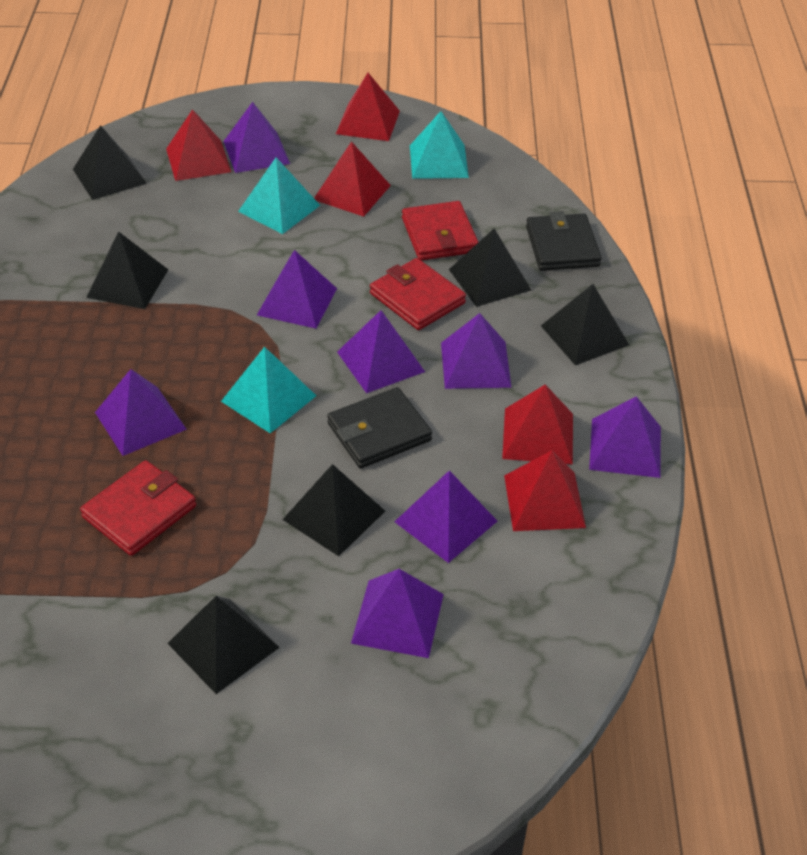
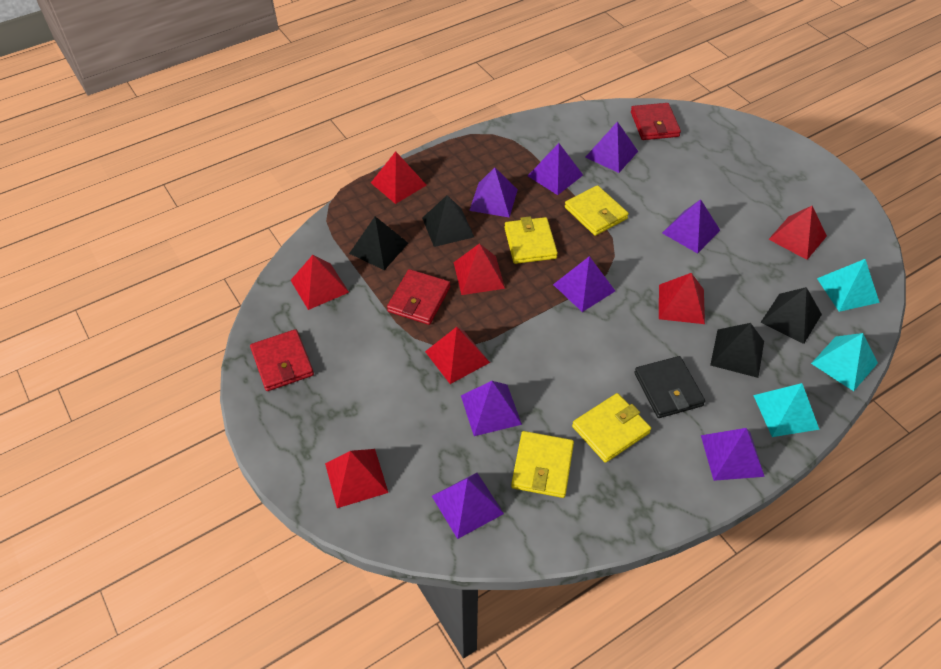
black pyramid: [73,125,147,200] [86,231,168,309] [167,596,280,694] [283,464,385,556] [449,228,531,307] [541,284,629,365] = 6 -> [349,216,408,270] [422,195,474,247] [710,323,764,378] [761,287,822,344] = 4
black wallet: [327,387,432,468] [526,211,602,271] = 2 -> [634,356,705,418] = 1
red pyramid: [166,109,231,181] [314,141,391,217] [336,73,400,141] [502,385,573,465] [504,450,586,531] = 5 -> [291,255,349,310] [325,449,388,508] [371,151,427,204] [425,327,490,384] [454,243,505,295] [659,273,705,324] [768,206,827,260] = 7
yellow wallet: none = 0 -> [504,216,558,264] [511,431,574,498] [565,185,629,236] [572,393,651,463] = 4

